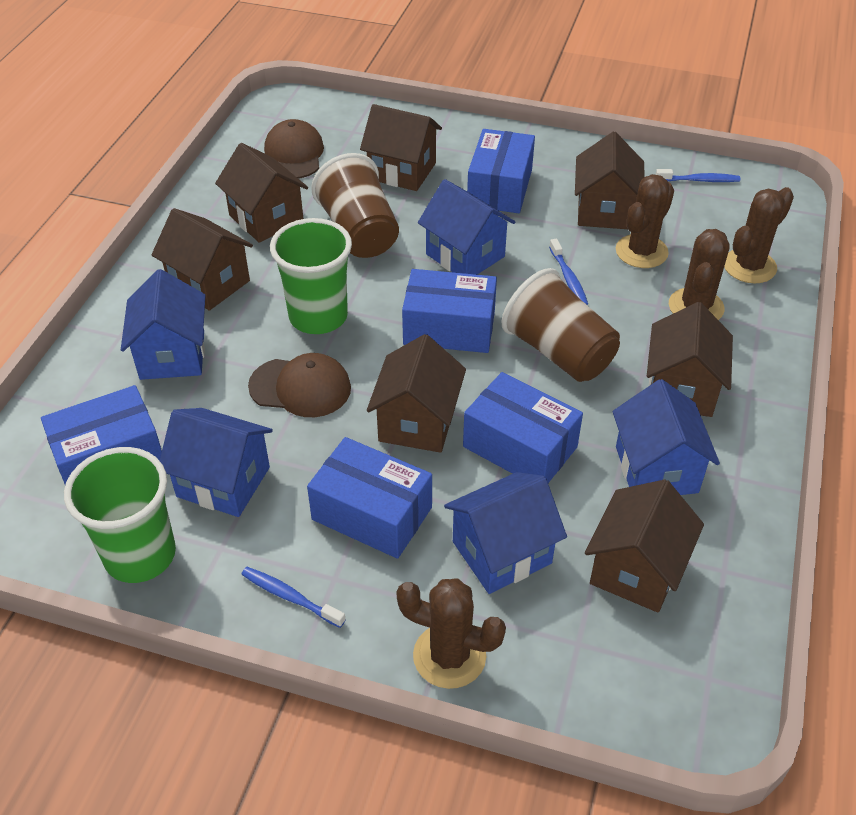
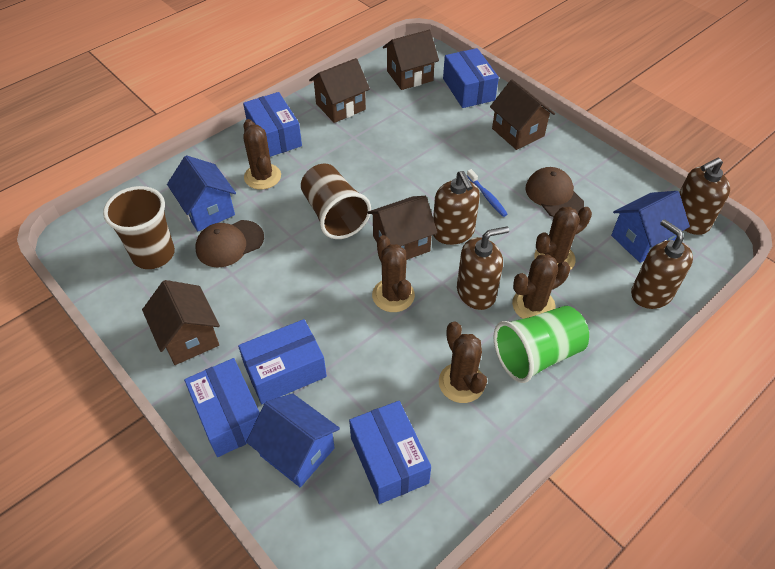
blue house: [121,269,205,380] [160,408,273,517] [418,179,515,275] [444,472,567,594] [613,379,720,495] = 5 -> [167,155,236,232] [246,393,340,487] [611,191,690,263] = 3
blue toothbrush: [241,567,346,628] [549,239,588,305] [656,169,740,182] = 3 -> [467,169,508,217] = 1
brown cactus: [396,578,506,689] [616,174,674,268] [669,229,730,320] [724,187,794,283] = 4 -> [243,119,281,190] [372,235,415,312] [439,321,487,403] [512,254,570,319] [534,207,592,270] = 5
brown house: [152,208,253,311] [215,143,308,243] [360,104,442,191] [367,334,466,453] [575,132,645,229] [585,479,704,612] [647,302,733,417] = 7 -> [142,280,220,365] [309,58,370,123] [367,196,437,260] [383,30,439,90] [490,80,555,150] = 5
brown soap dispenser: none = 0 -> [433,171,480,245] [457,226,509,310] [631,219,693,309] [679,157,730,235] = 4
green cup: [64,447,176,583] [270,218,352,334] = 2 -> [493,306,589,383] = 1

